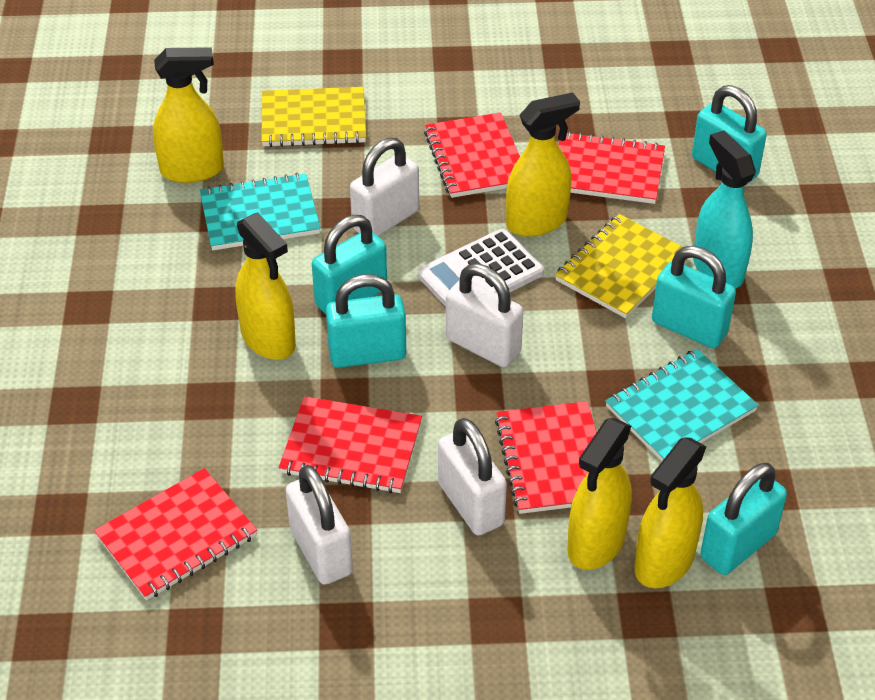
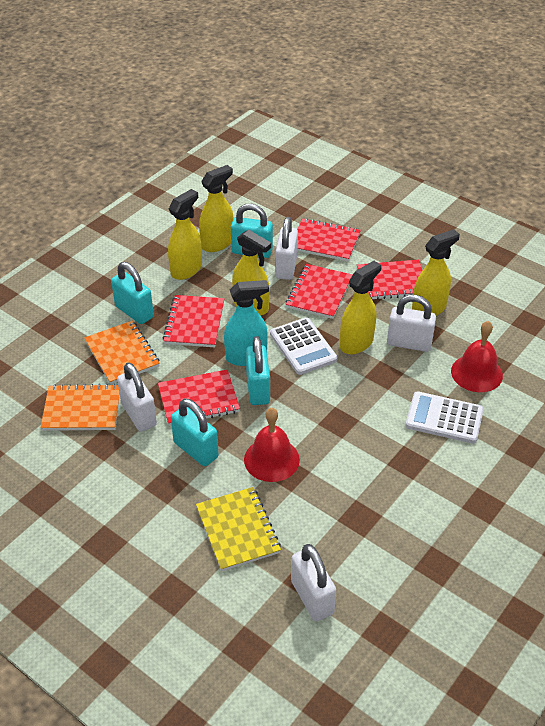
orange notebook: none = 0 -> [40,384,120,431] [84,321,160,384] = 2
red bell: none = 0 -> [244,408,300,482] [451,321,503,392] = 2
turquoise notebook: [200,173,321,250] [605,349,759,461] = 2 -> none = 0
turquoise padlock: [312,215,387,314] [326,274,406,368] [652,246,736,348] [692,85,767,185] [700,463,787,575] = 5 -> [111,262,154,324] [171,399,219,466] [231,204,273,258] [246,336,270,405] = 4
white calculator: [418,229,544,307] = 1 -> [270,317,338,375] [405,391,484,444] = 2
yellow notebook: [261,87,366,147] [555,214,682,318] = 2 -> [196,487,281,571] = 1

